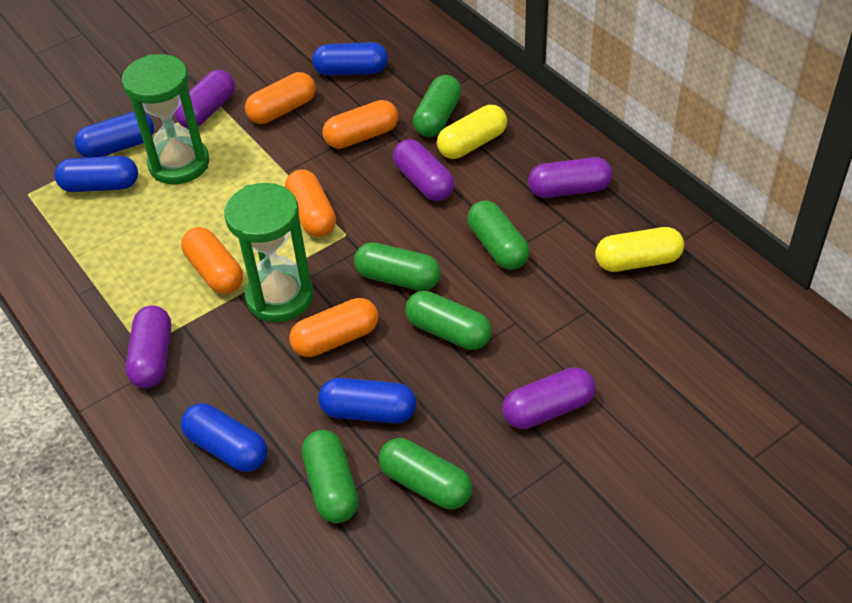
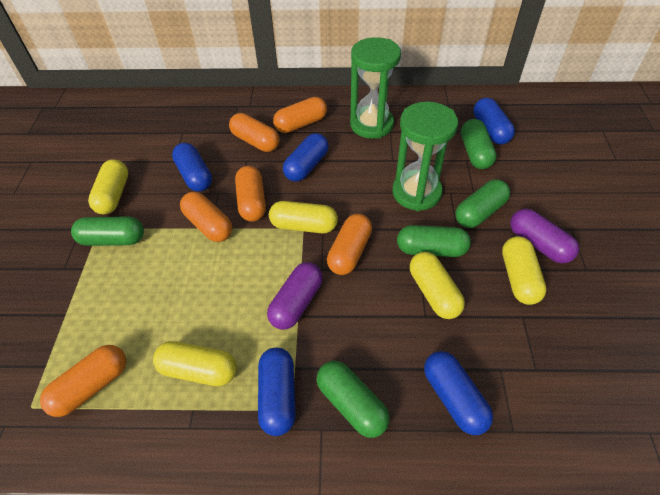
green capsule: [302,430,359,523] [354,242,441,291] [379,438,472,509] [405,291,492,350] [413,75,461,137] [467,201,529,270] = 6 -> [71,216,144,246] [317,361,390,438] [397,225,471,257] [455,179,510,228] [461,119,497,169] = 5
orange capsule: [181,227,243,294] [245,72,316,124] [285,169,336,237] [289,298,378,357] [322,100,398,149] = 5 -> [40,345,126,417] [180,192,233,242] [229,113,280,152] [235,166,266,222] [273,97,327,133] [327,214,372,275] = 6
purple capsule: [125,305,171,388] [174,70,235,128] [393,139,455,201] [502,367,595,429] [528,157,612,198] = 5 -> [267,262,323,330] [510,209,579,263] = 2
yellow capsule: [437,105,507,159] [595,227,684,272] = 2 -> [88,159,128,214] [153,341,237,386] [269,201,338,233] [410,252,465,319] [502,236,547,305] = 5

